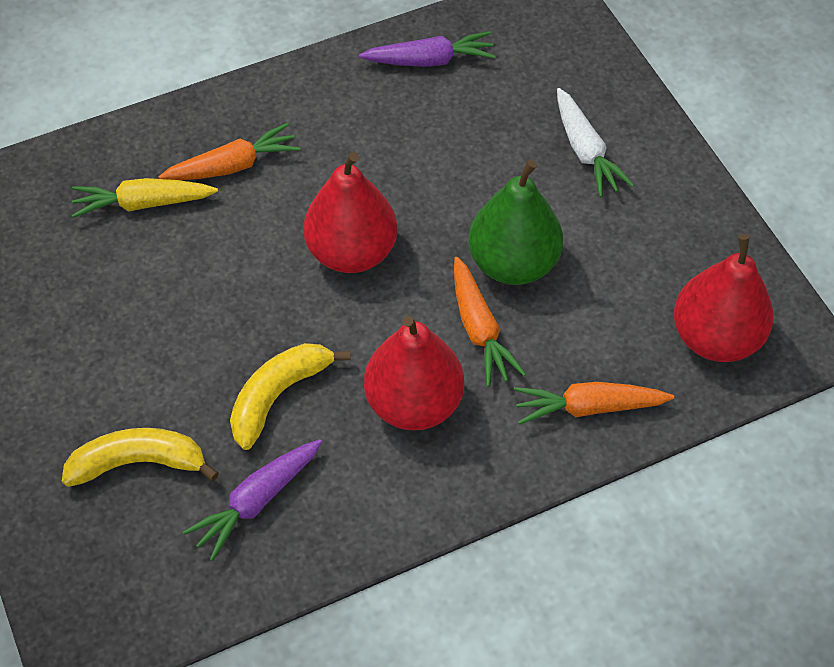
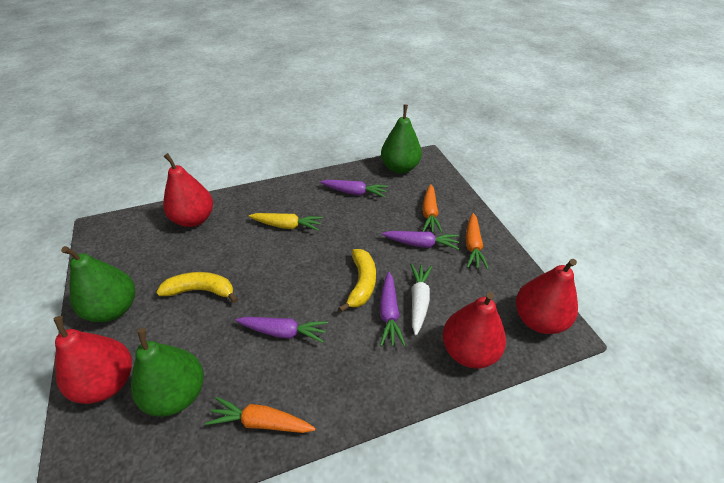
green pear: [469,160,563,285] = 1 -> [61,246,135,322] [131,328,204,417] [381,104,422,174] = 3
purple carrot: [183,439,322,561] [359,31,496,67] = 2 -> [236,317,328,343] [320,180,388,198] [379,272,406,347] [382,231,460,250] = 4
red pear: [303,152,398,273] [364,316,464,431] [674,234,774,362] = 3 -> [53,316,132,404] [163,153,213,227] [443,292,506,368] [516,259,578,334] = 4

